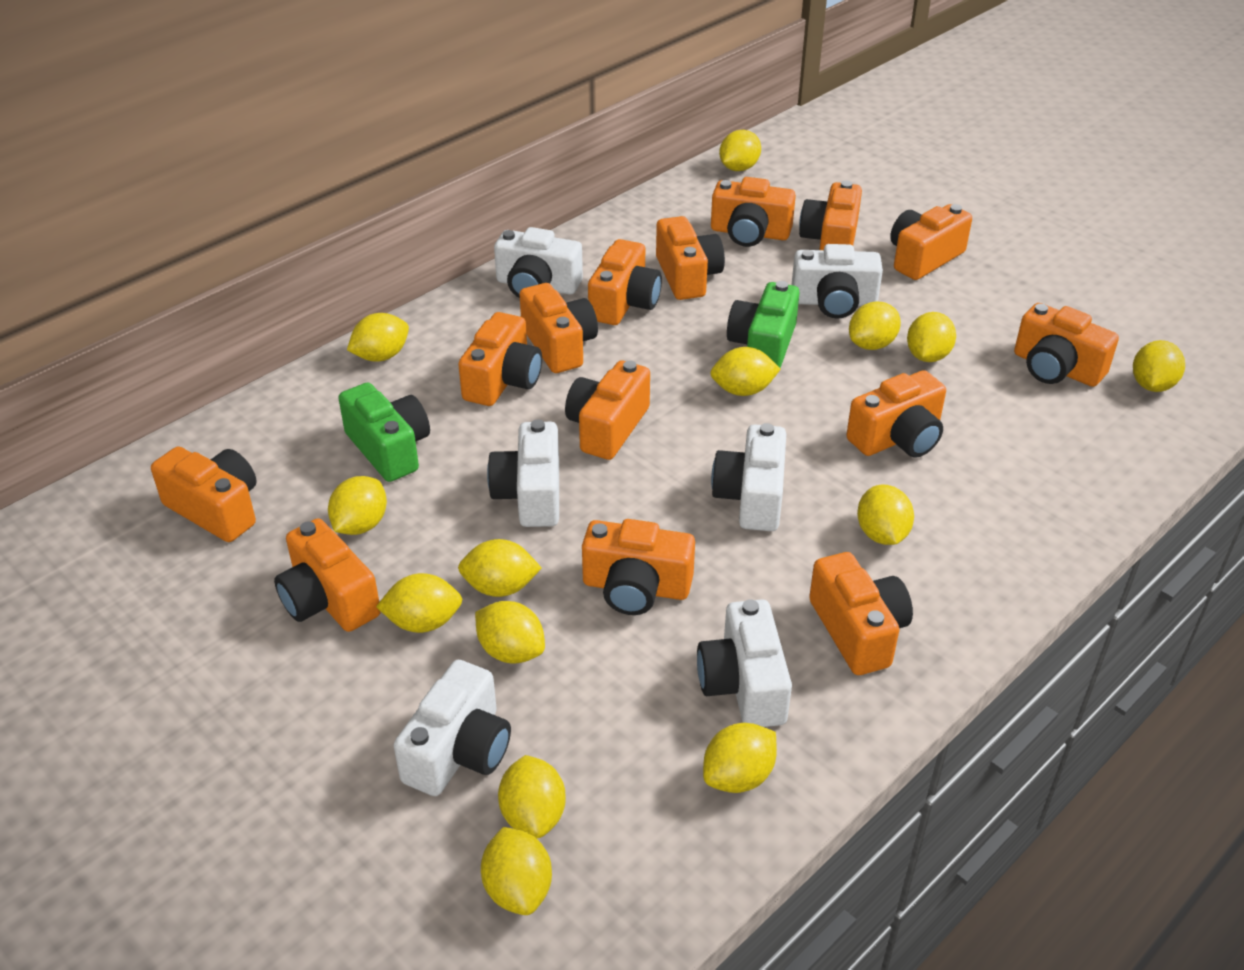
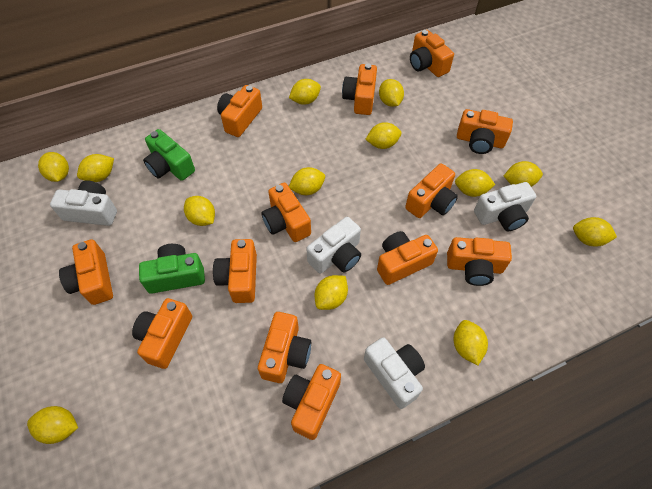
orange camera: [151,446,257,542] [274,518,381,632] [458,312,542,406] [520,283,598,373] [565,361,650,460] [582,519,695,615] [588,239,662,325] [656,216,725,300] [711,177,796,247] [799,181,862,250] [809,552,913,675] [846,370,946,458] [890,204,972,280] [1014,303,1119,387] = 14 -> [59,239,113,305] [132,298,192,369] [213,239,257,303] [217,85,262,137] [258,312,311,383] [261,183,311,242] [282,364,341,440] [342,63,377,115] [377,231,438,285] [405,163,458,218] [410,30,454,77] [447,237,512,286] [457,109,513,154] = 13
white camera: [394,660,511,796] [487,420,559,527] [494,227,583,298] [697,599,792,727] [711,423,786,531] [791,244,883,319] = 6 -> [50,180,117,226] [306,217,361,274] [364,337,425,409] [474,182,536,231] = 4
yellow lemon: [328,476,387,535] [347,313,409,362] [376,573,462,633] [458,539,541,597] [475,601,545,663] [481,827,552,915] [498,755,566,838] [703,723,777,793] [710,347,781,396] [719,130,761,171] [849,301,901,350] [857,485,914,545] [907,312,956,362] [1133,340,1185,392] = 14 -> [27,406,78,444] [38,152,69,182] [77,154,114,182] [184,196,215,226] [289,79,321,104] [289,167,325,195] [315,275,348,310] [365,122,401,149] [379,79,404,107] [454,320,488,365] [455,169,495,197] [504,161,543,187] [573,217,617,247] = 13

